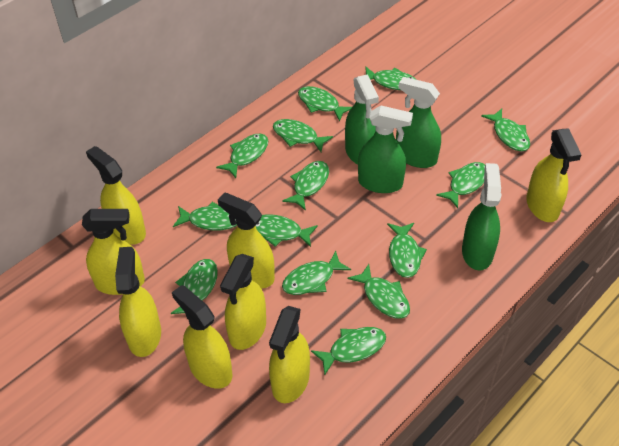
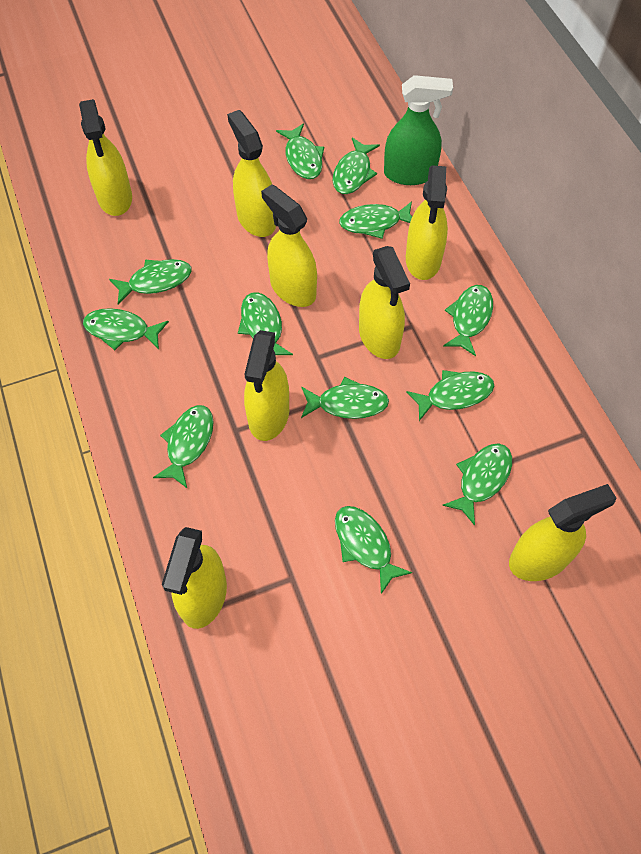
green fish: [171,259,218,314] [173,202,237,230] [216,134,268,178] [255,214,318,247] [273,119,333,152] [282,161,329,211] [282,251,351,295] [298,86,352,122] [311,327,386,376] [347,264,410,319] [365,66,416,90] [387,223,427,278] [436,162,485,208] [481,109,530,151] = 14 -> [83,308,169,350] [109,259,192,305] [153,405,214,488] [238,292,293,355] [276,124,324,179] [301,377,389,419] [333,137,380,194] [335,506,412,594] [339,201,412,239] [406,370,494,421] [442,443,512,526] [443,285,493,356] = 12
green spray bottle: [345,74,379,164] [358,106,413,193] [396,77,441,168] [462,163,501,271] = 4 -> [384,75,453,185] = 1

